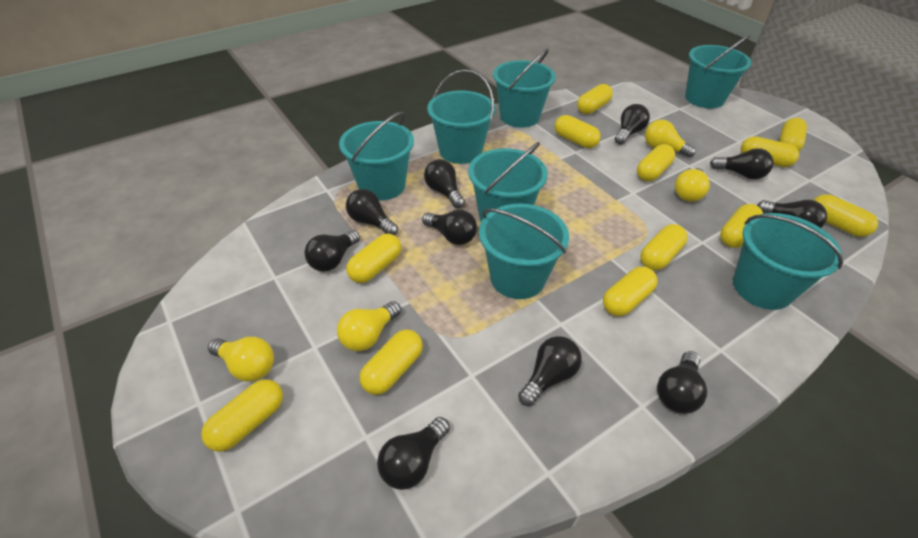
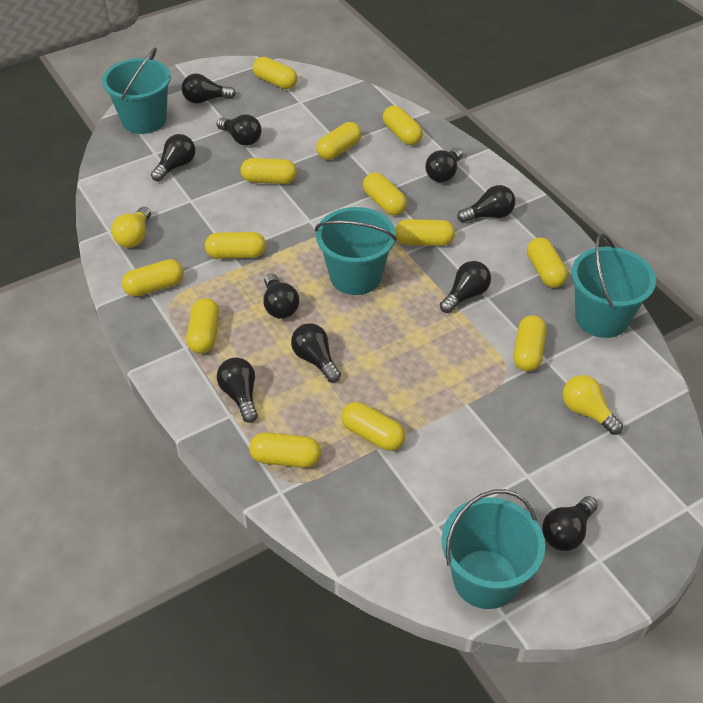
turquoise bucket: [339,112,414,201] [427,69,496,164] [468,142,548,222] [479,204,569,299] [493,48,556,128] [685,34,752,109] [733,213,844,310] = 7 -> [102,48,171,134] [315,207,397,295] [442,489,545,609] [571,234,656,338] = 4
yellow capsule: [201,379,283,451] [346,234,401,283] [360,330,423,395] [554,115,601,148] [577,84,613,114] [603,266,658,316] [637,144,675,181] [641,224,688,270] [720,204,763,248] [741,136,799,167] [779,118,807,151] [814,194,878,237] = 12 -> [122,259,184,297] [187,298,219,354] [205,232,266,259] [241,158,297,184] [249,432,321,468] [253,57,297,89] [316,122,362,160] [341,402,405,451] [363,172,407,215] [383,106,423,145] [395,219,455,246] [513,315,546,371] [527,237,568,288] = 13
yellow light bulb: [208,337,274,382] [337,301,401,351] [645,120,696,158] [675,168,710,201] = 4 -> [111,207,151,248] [563,375,623,435] = 2

